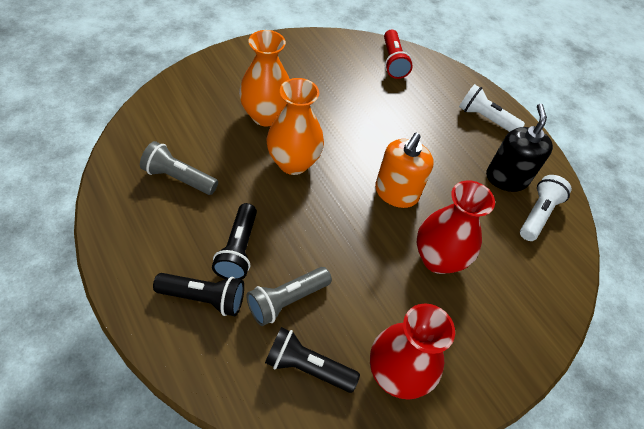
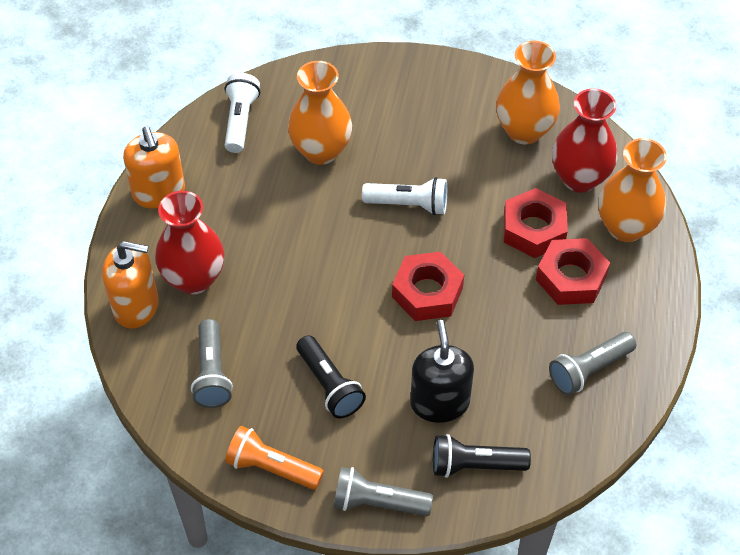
black flashlight: [153,273,244,316] [212,203,257,280] [265,327,360,393] = 3 -> [296,335,366,419] [433,434,531,478] = 2
grey flashlight: [140,141,218,195] [246,267,332,326] = 2 -> [191,319,233,408] [333,467,433,516] [549,332,636,395] = 3
orange flashlight: none = 0 -> [225,426,324,490] = 1
orange soap dispenser: [375,133,434,208] = 1 -> [102,241,159,328] [123,127,185,209] = 2
orange vase: [239,30,290,126] [267,78,324,175] = 2 -> [288,61,352,165] [496,41,560,144] [598,138,667,242] = 3
red flashlight: [384,30,413,79] = 1 -> none = 0
red nut: none = 0 -> [392,252,464,321] [504,188,568,258] [536,238,610,305] = 3

